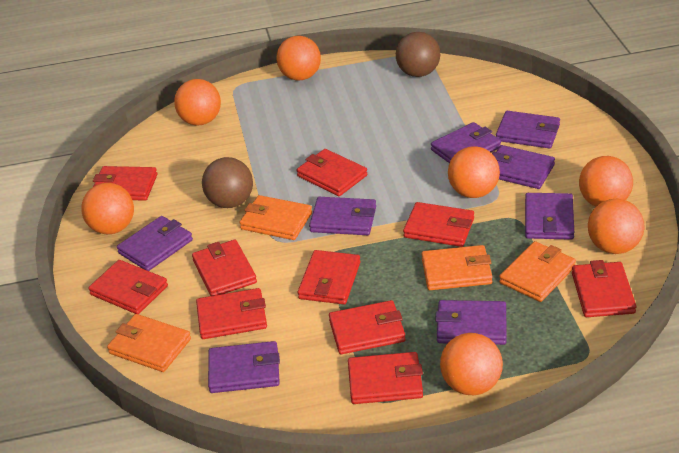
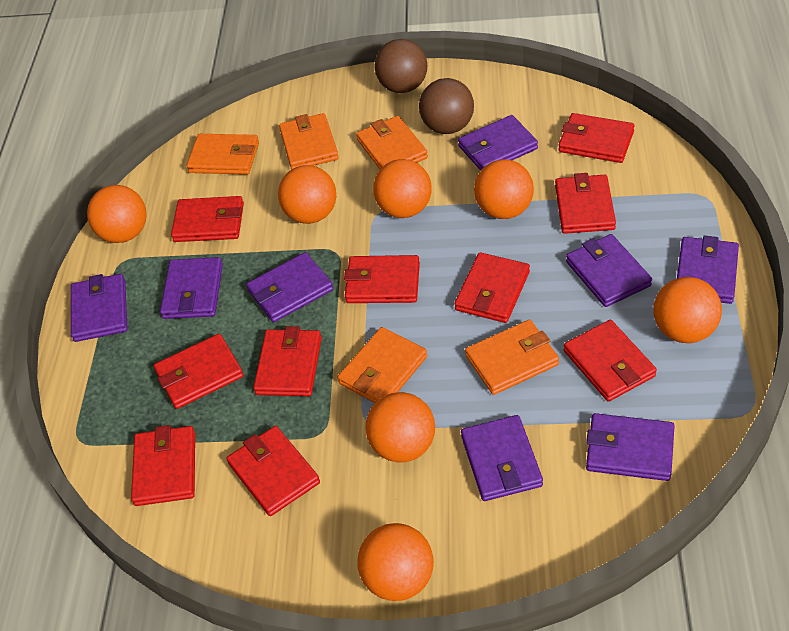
orange wallet: [107,314,191,372] [239,195,312,240] [422,245,493,290] [499,241,576,302] = 4 -> [187,134,259,175] [279,113,339,170] [338,327,427,403] [356,116,428,169] [465,320,559,395] = 5

